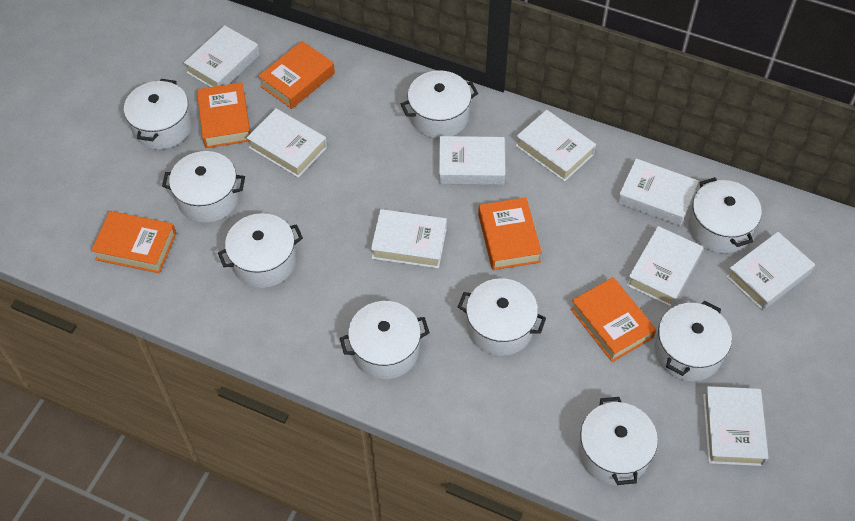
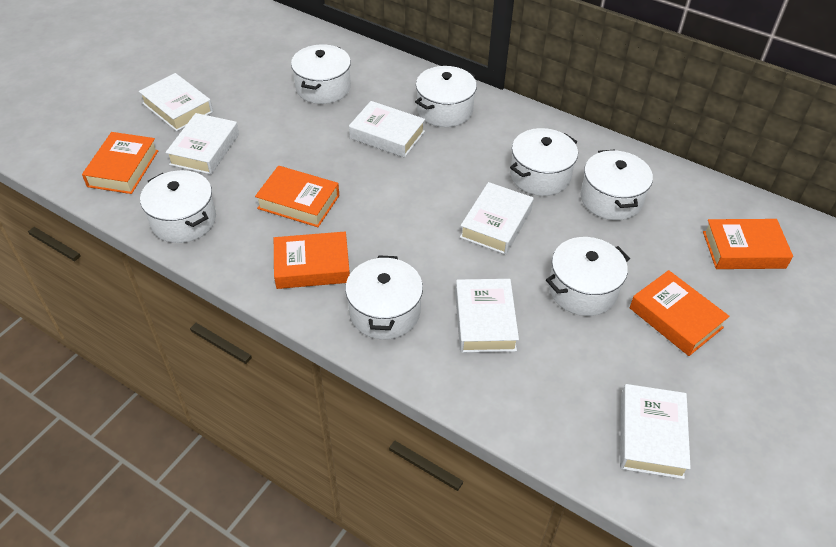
white book: [184,25,260,87] [247,108,327,178] [371,209,447,269] [439,136,505,185] [516,110,596,182] [617,158,699,226] [626,226,703,307] [703,386,768,466] [726,232,815,311] = 9 -> [139,73,213,132] [165,113,239,175] [349,101,425,158] [455,279,519,353] [460,182,534,255] [620,384,691,479] = 6
white pot: [124,79,192,150] [162,151,245,223] [218,213,303,288] [340,301,430,379] [401,70,478,139] [458,278,546,356] [579,397,658,485] [655,301,732,381] [688,177,762,253] = 9 -> [140,170,216,243] [291,45,351,104] [345,255,423,340] [415,66,477,127] [510,128,578,196] [546,237,630,316] [581,150,653,220] = 7

